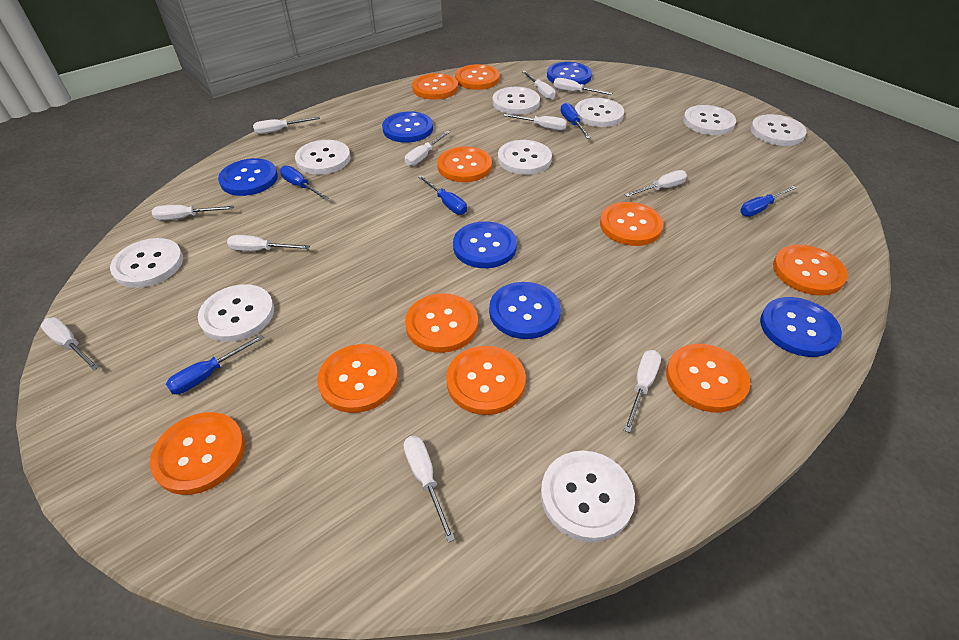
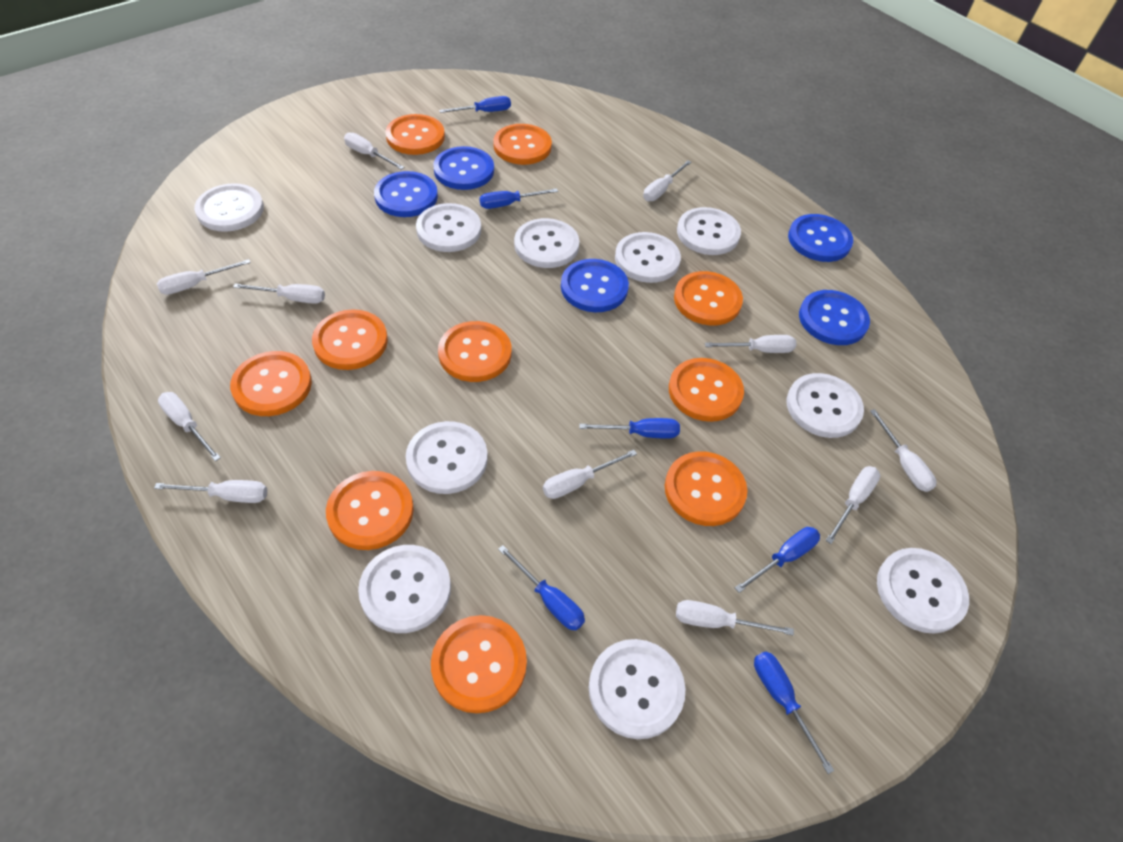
blue button: [218,158,278,196] [382,111,433,143] [453,221,517,268] [489,282,561,339] [547,62,592,85] [760,297,842,357] = 6 -> [374,171,438,217] [433,146,494,190] [561,259,629,312] [788,214,853,262] [799,290,870,345] = 5
blue screwdriver: [166,334,264,394] [280,165,329,200] [418,175,467,215] [561,103,591,139] [740,186,796,217] = 5 -> [439,96,511,113] [480,188,558,209] [498,545,585,630] [579,418,680,439] [735,527,820,593] [754,651,834,774] = 6
white button: [110,238,183,288] [198,284,274,342] [295,140,351,175] [492,87,540,115] [498,140,552,175] [541,451,635,542] [575,98,624,127] [683,105,736,135] [751,114,807,146] = 9 -> [194,183,264,232] [358,545,451,633] [406,421,488,494] [416,203,481,252] [514,218,579,268] [589,639,685,739] [615,232,681,283] [677,207,741,255] [787,373,864,438] [877,548,969,634] = 10

